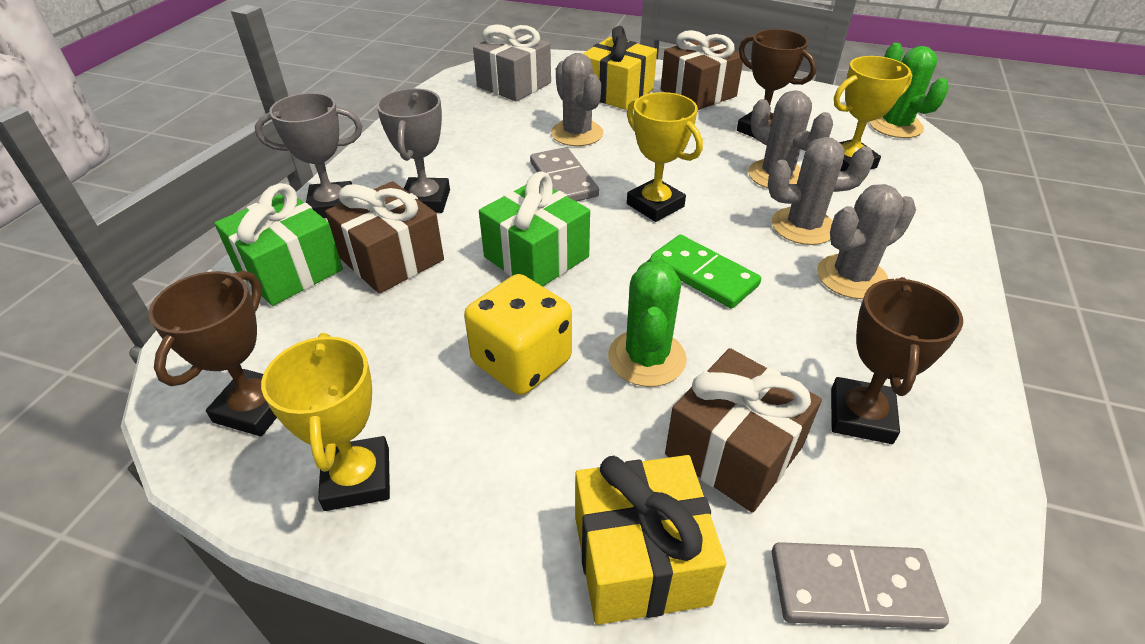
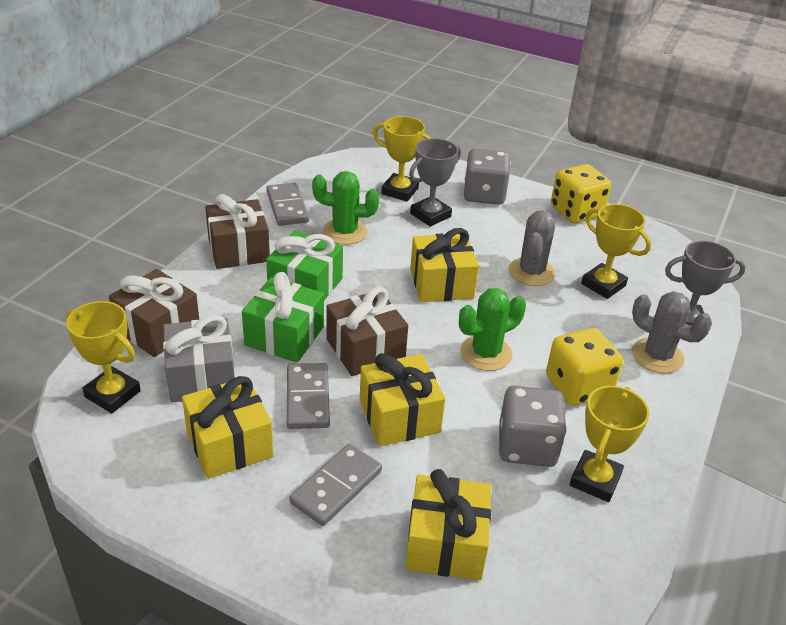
brown trophy: [148,271,277,436] [737,29,817,138] [831,277,963,444] = 3 -> none = 0
green domino: [651,235,761,308] = 1 -> none = 0
grey cactus: [551,53,604,146] [748,90,833,188] [768,137,874,245] [817,184,916,299] = 4 -> [509,211,555,286] [632,291,712,374] = 2
grey dice: none = 0 -> [463,148,511,205] [499,386,567,467] = 2
grey domino: [530,147,599,202] [772,542,949,629] = 2 -> [266,183,309,226] [287,363,330,429] [289,444,382,526] = 3
yellow dice: [464,274,572,395] = 1 -> [546,328,623,406] [551,164,611,223] = 2
yellow gift: [575,455,727,625] [583,26,657,110] = 2 -> [182,376,273,479] [360,353,445,446] [405,469,491,580] [410,228,479,302] = 4
yellow trophy: [261,333,390,511] [627,92,703,222] [834,56,912,171] = 3 -> [66,301,141,413] [373,116,431,202] [569,386,649,502] [581,204,651,299] = 4

